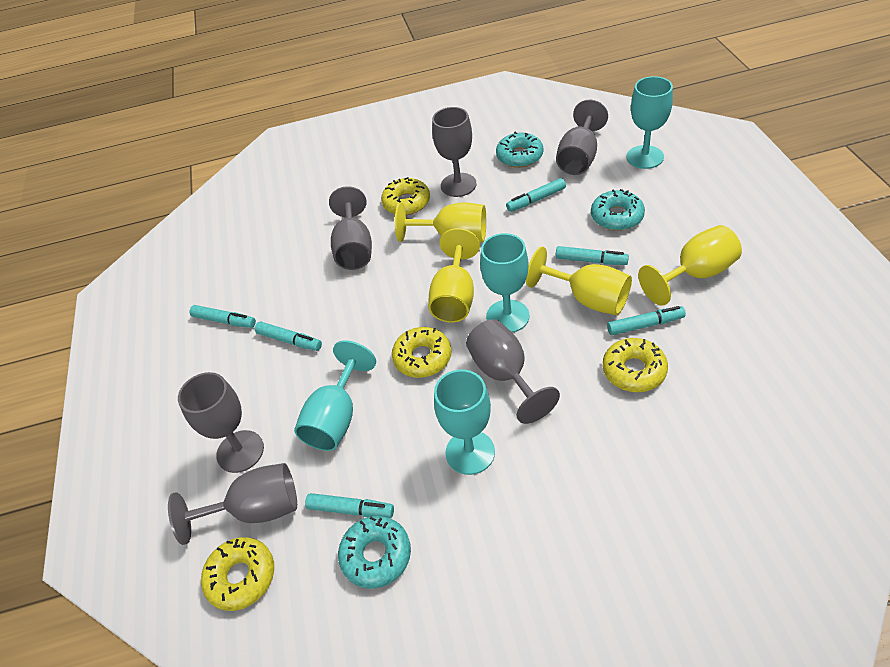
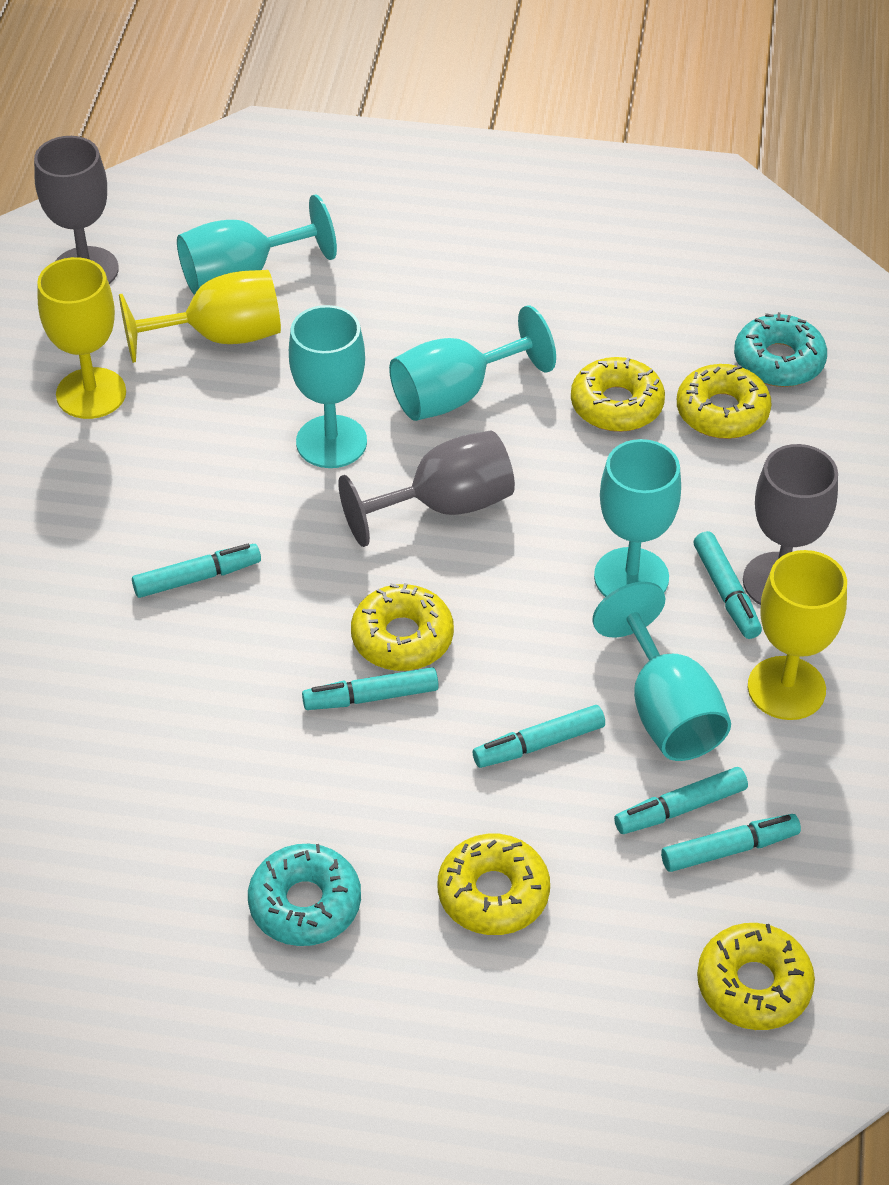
grey goblet: [168,463,297,545] [178,372,264,473] [329,186,372,270] [432,107,477,197] [466,319,560,424] [556,99,608,175] = 6 -> [34,136,119,284] [338,431,515,547] [743,444,838,605] = 3
turquoise donut: [338,516,411,589] [496,132,543,168] [591,189,645,231] = 3 -> [248,844,361,946] [734,312,827,387] = 2
turquoise goblet: [294,340,376,451] [434,370,495,475] [480,233,529,333] [626,76,673,169] = 4 -> [177,194,337,295] [289,305,367,468] [389,306,556,421] [592,582,731,761] [594,439,681,597] = 5
yellow donut: [201,537,274,611] [381,177,430,215] [392,327,452,378] [603,338,668,392] = 4 -> [351,583,454,671] [438,834,550,935] [571,357,665,432] [677,364,771,439] [697,923,815,1030] = 5
yellow goblet: [395,203,486,242] [428,228,480,322] [526,246,632,315] [638,225,742,306] = 4 -> [37,257,126,419] [119,270,281,363] [748,550,847,720] = 3

